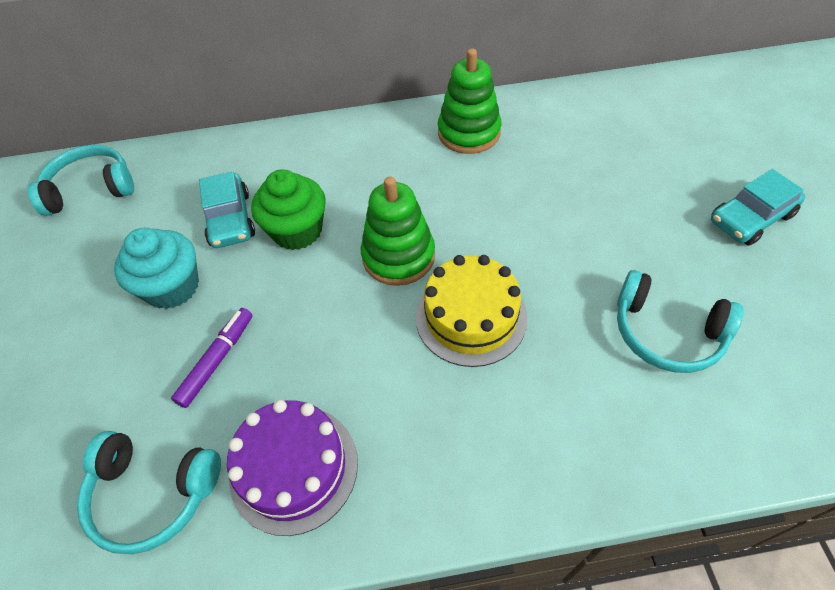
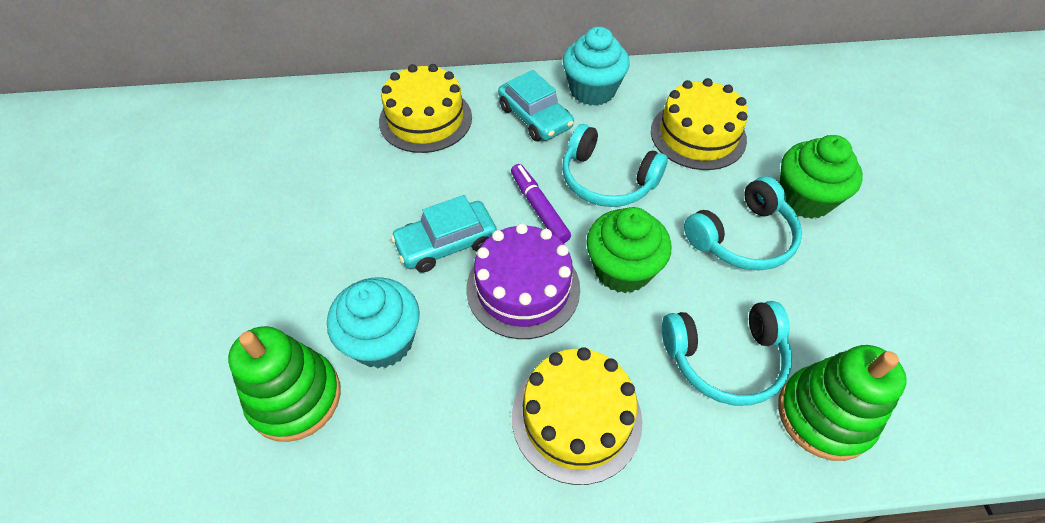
green cupcake: [251,169,326,250] = 1 -> [586,207,671,293] [780,135,863,219] = 2
turquoise cupcake: [114,228,199,309] = 1 -> [327,277,420,369] [563,27,630,106] = 2
yellow cake: [416,255,527,367] = 1 -> [379,64,472,153] [512,347,642,485] [651,78,748,170] = 3

